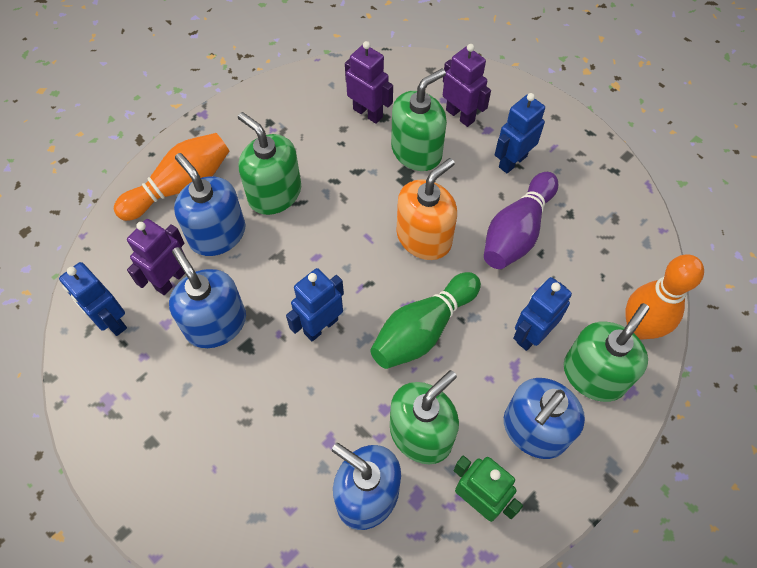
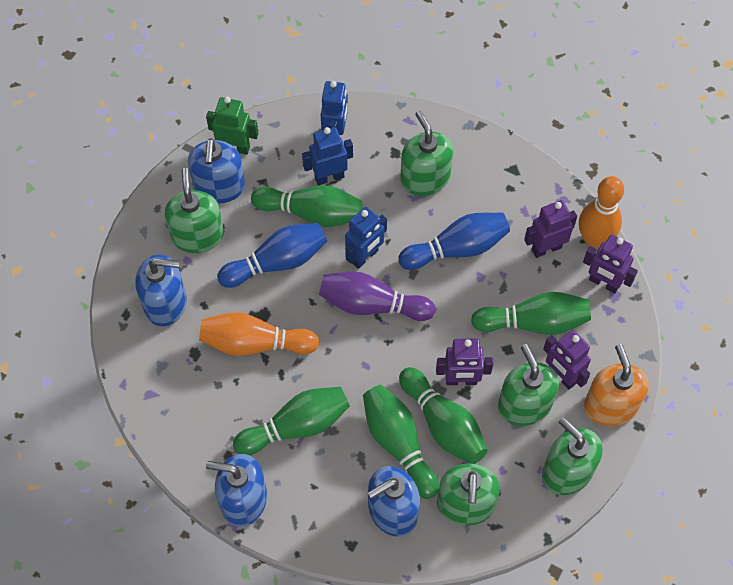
blue bowling pin: none = 0 -> [217,223,327,288] [398,213,510,270] = 2
blue robot: [59,262,127,336] [286,268,344,341] [495,93,545,173] [513,277,572,351] = 4 -> [302,127,353,185] [321,81,348,135] [345,207,387,269] = 3
green bowling pin: [370,272,481,369] = 1 -> [233,387,350,455] [251,185,363,227] [363,385,439,499] [399,367,487,464] [471,292,591,335] = 5
green soap dispenser: [238,112,301,215] [390,370,459,464] [391,69,447,171] [564,303,650,402] = 4 -> [165,168,224,253] [400,111,453,196] [437,464,500,526] [498,344,559,426] [542,417,603,495] = 5
purple robot: [127,219,185,295] [345,41,393,124] [443,44,491,127] = 3 -> [436,339,493,385] [524,200,577,258] [543,330,591,389] [583,235,638,294] = 4

